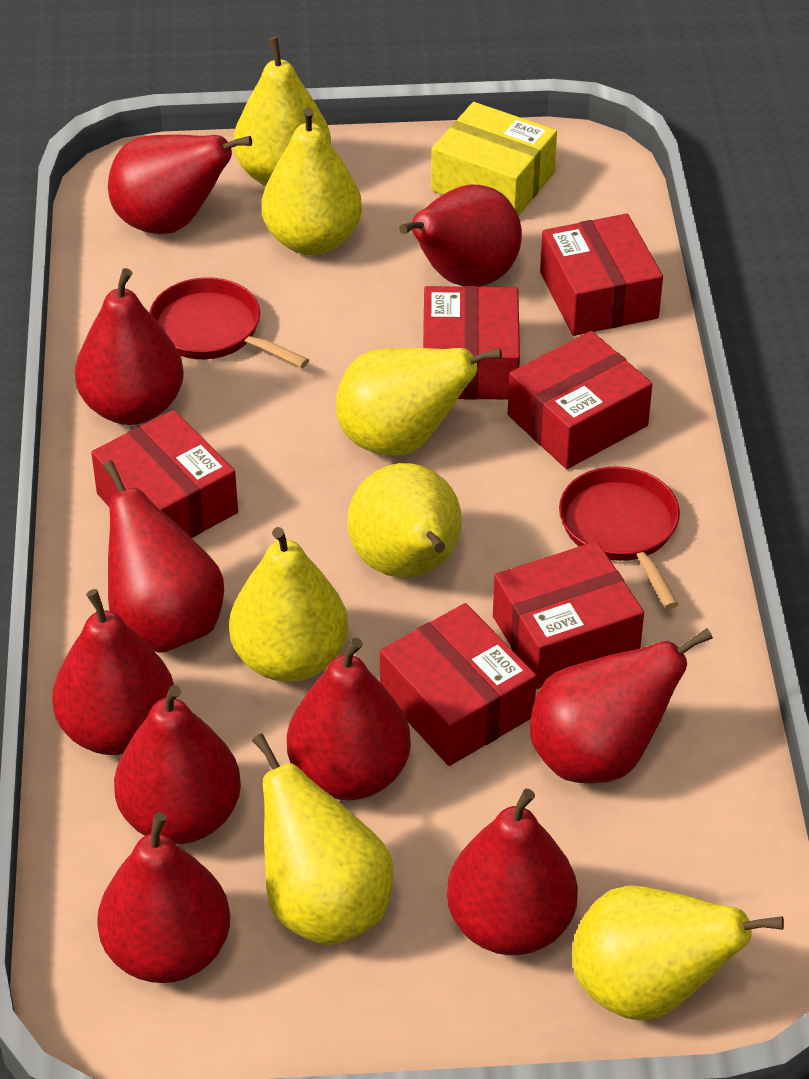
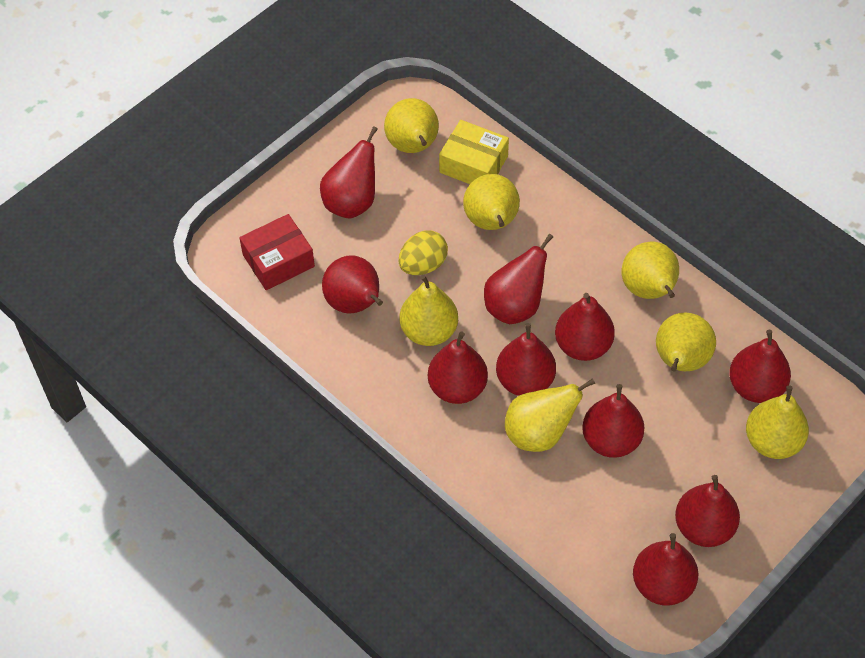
red box: [91,410,238,538] [380,603,537,766] [423,286,520,399] [493,541,644,689] [508,331,652,469] [540,214,663,336] = 6 -> [239,214,315,290] = 1
red pan: [149,277,309,368] [559,466,680,609] = 2 -> none = 0
yellow egg: none = 0 -> [398,230,448,275] = 1

